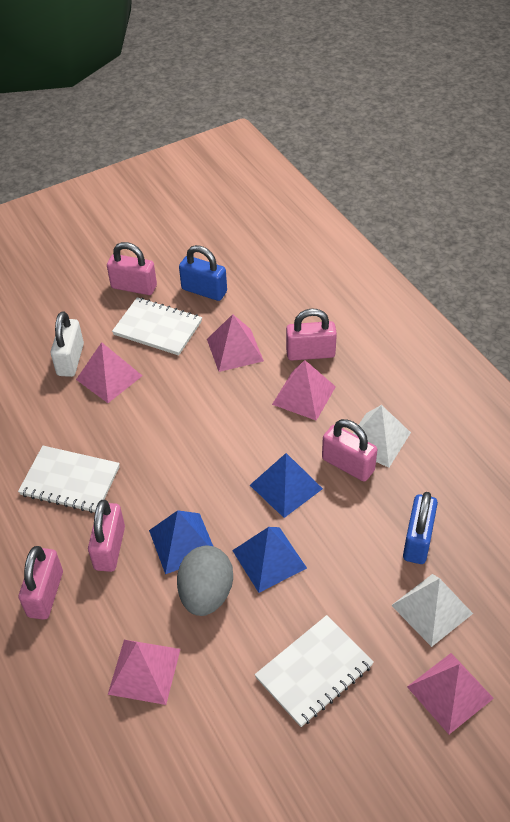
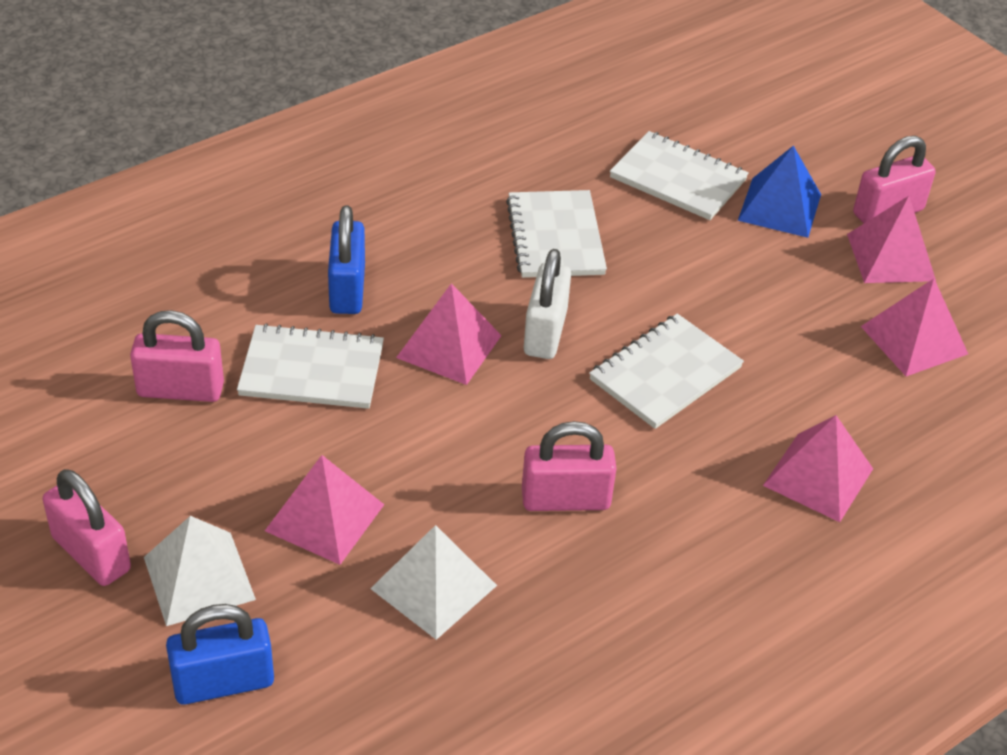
blue pyramid: [149,510,213,574] [232,527,307,593] [250,453,323,518] = 3 -> [738,145,821,238] = 1
grey egg: [177,546,233,616] = 1 -> none = 0
pink padlock: [19,546,63,620] [88,500,125,572] [107,242,157,295] [286,308,337,361] [322,419,377,481] = 5 -> [43,469,131,586] [130,310,224,402] [522,421,617,511] [853,136,936,224] = 4
white notebook: [18,446,120,513] [112,297,202,356] [255,615,374,727] = 3 -> [237,323,384,409] [506,190,607,278] [589,314,744,429] [610,131,749,220] = 4

